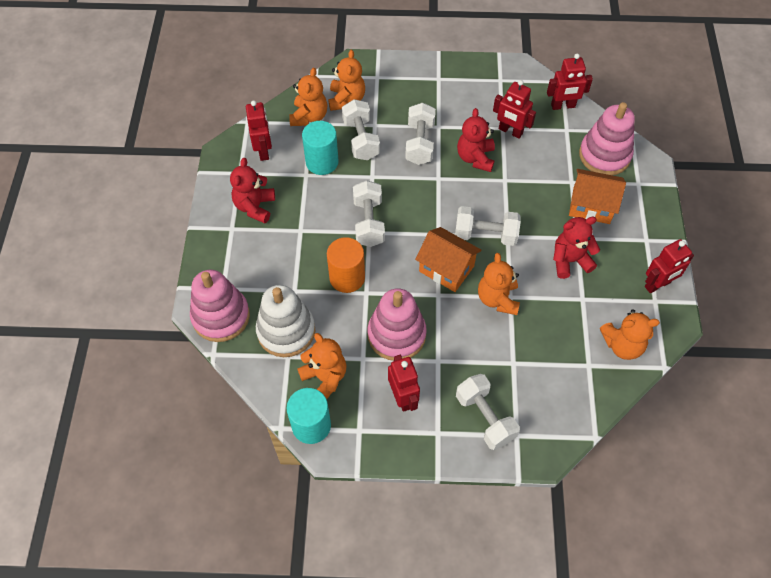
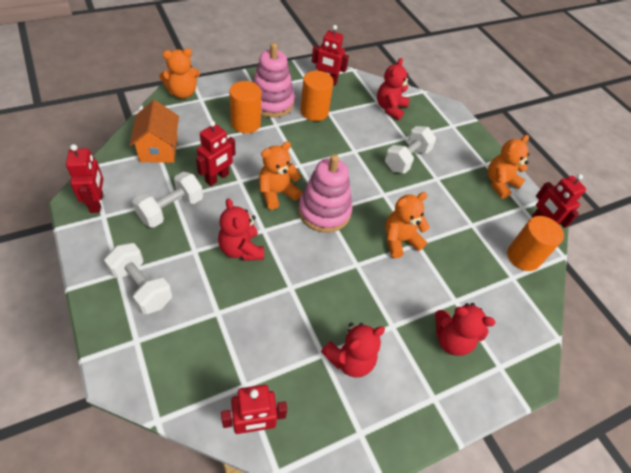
orange cylinder: [327,237,365,293] = 1 -> [229,81,261,133] [300,71,333,121] [507,216,564,271] = 3
orange house: [415,227,481,292] [569,169,626,224] = 2 -> [130,100,179,163] = 1
orange teddy bear: [289,68,327,126] [297,333,347,399] [328,50,365,111] [478,253,520,315] [600,309,660,360] = 5 -> [159,48,200,99] [259,141,302,210] [385,192,430,258] [488,135,529,199] = 4
pink stacking toy: [190,270,250,342] [368,288,427,361] [579,102,635,175] = 3 -> [253,43,295,118] [298,154,352,233] = 2
red teddy bear: [230,158,275,223] [457,108,495,172] [553,217,600,279] = 3 -> [218,198,264,261] [321,323,385,378] [377,58,410,120] [435,303,495,356] = 4
turquoise cylinder: [287,388,331,444] [302,121,339,175] = 2 -> none = 0
white dumbbell: [342,99,380,160] [353,180,385,247] [405,103,436,165] [455,206,521,246] [456,374,520,450] = 5 -> [104,243,172,314] [132,172,203,228] [385,126,436,173] = 3
white stacking toy: [256,285,315,357] = 1 -> none = 0

